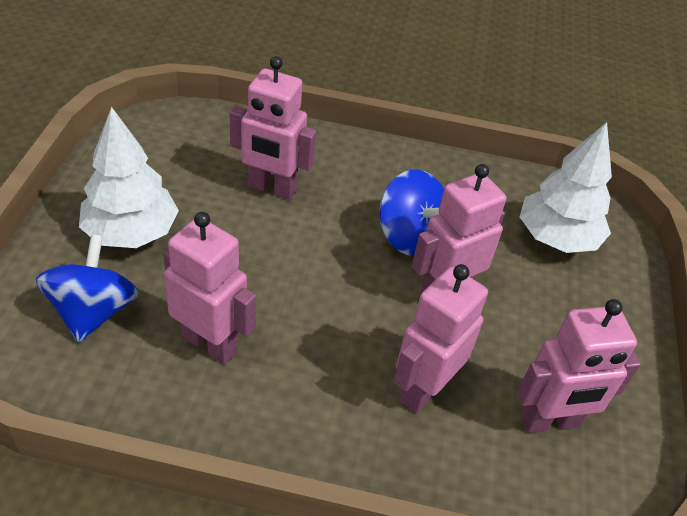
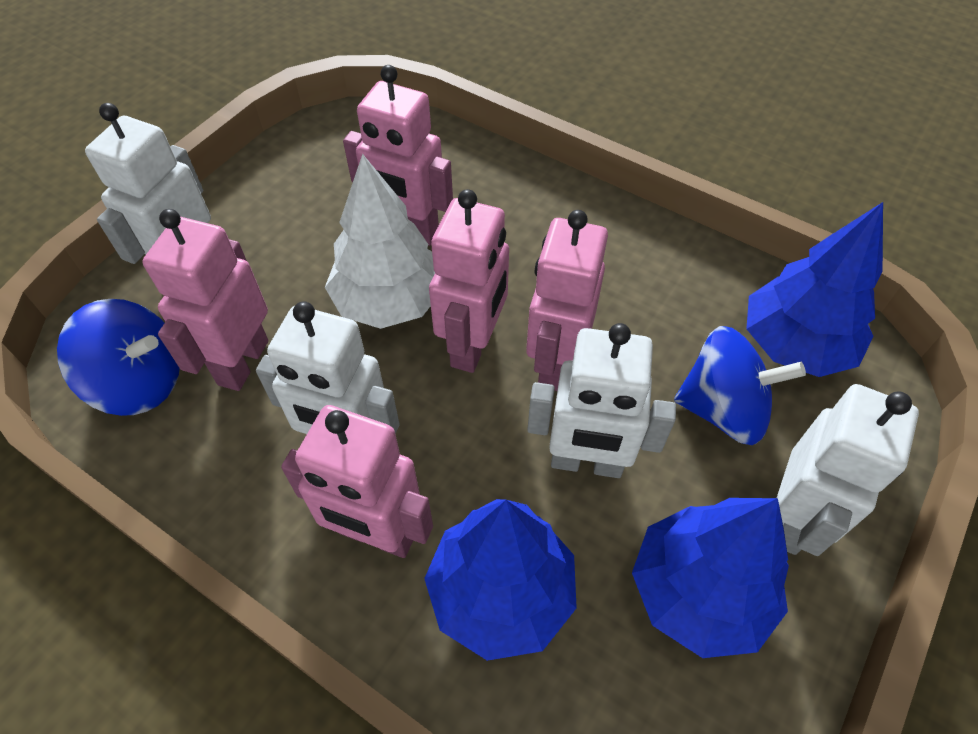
blue tree: none = 0 -> [424,499,577,661] [632,498,789,658] [746,202,883,377] = 3
white robot: none = 0 -> [85,103,211,264] [256,301,399,434] [527,323,676,478] [777,384,919,556] = 4
white tree: [79,107,179,248] [520,122,612,253] = 2 -> [325,154,435,329] = 1

